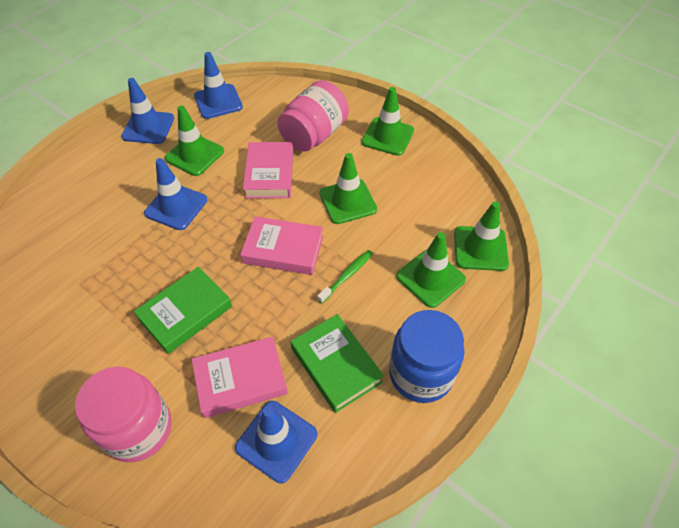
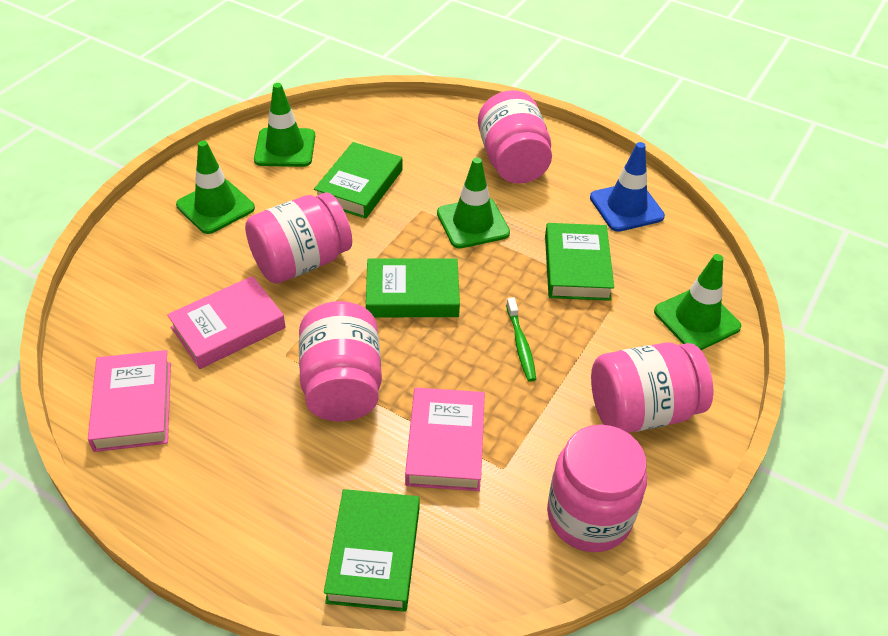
blue jar: [389,310,465,403] = 1 -> none = 0
blue traffic cone: [121,78,174,144] [144,158,207,230] [194,52,243,119] [235,401,317,483] = 4 -> [590,142,665,232] = 1
green book: [134,267,232,354] [291,314,384,413] = 2 -> [314,142,402,219] [324,489,420,612] [366,258,460,318] [545,223,614,301] = 4
green traffic cone: [165,105,224,176] [319,153,377,224] [362,87,414,156] [396,232,466,308] [454,201,509,271] = 5 -> [176,141,255,234] [254,83,315,167] [437,158,510,249] [654,254,741,350] = 4
pink jar: [75,367,172,462] [277,80,349,152] = 2 -> [245,192,352,284] [299,301,382,422] [478,90,552,184] [547,425,647,552] [591,342,713,433] = 5

